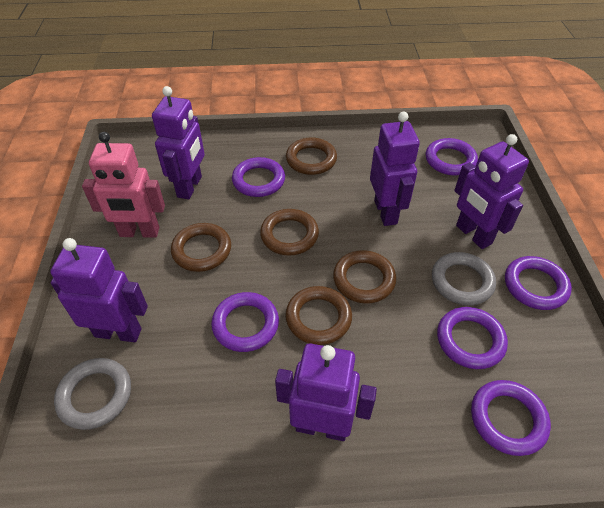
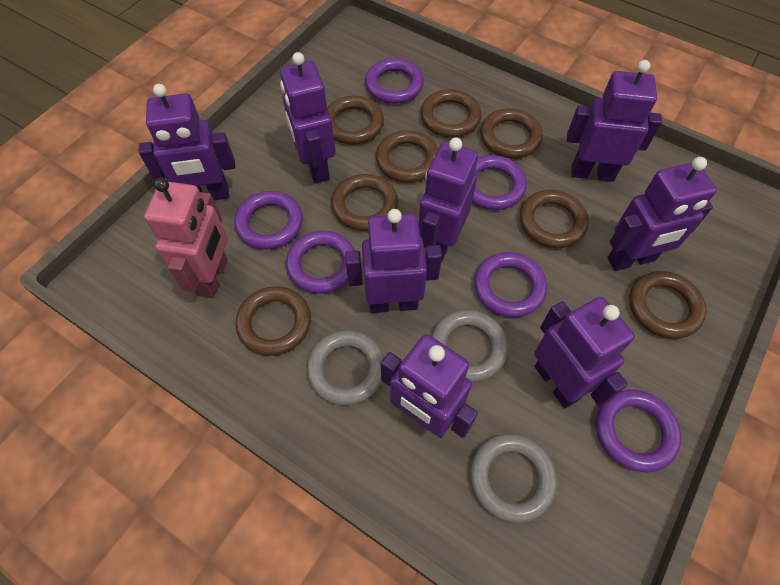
brown ring: [171,223,231,272] [260,209,319,256] [285,286,352,345] [286,137,337,175] [333,250,396,304] = 5 -> [236,286,311,356] [327,96,384,145] [331,174,398,231] [376,130,438,183] [420,89,482,138] [480,108,543,159] [520,190,589,248] [629,271,707,339] = 8
grey ring: [54,358,131,430] [432,252,496,305] = 2 -> [307,330,384,405] [432,310,508,382] [470,434,557,523] = 3
purple robot: [50,238,148,342] [152,86,205,199] [275,343,377,441] [370,112,420,226] [454,134,529,249] = 5 -> [139,84,235,200] [280,52,336,184] [345,209,442,313] [381,334,478,438] [419,138,478,262] [534,297,635,408] [567,60,662,182] [607,157,717,271] = 8

